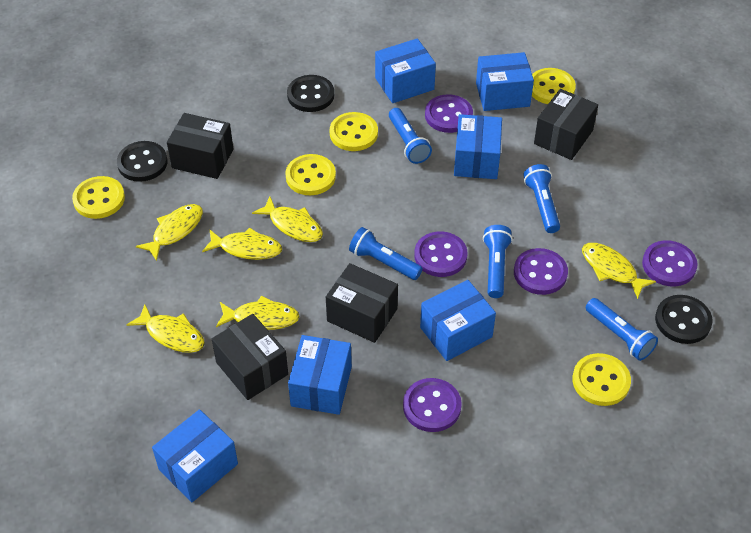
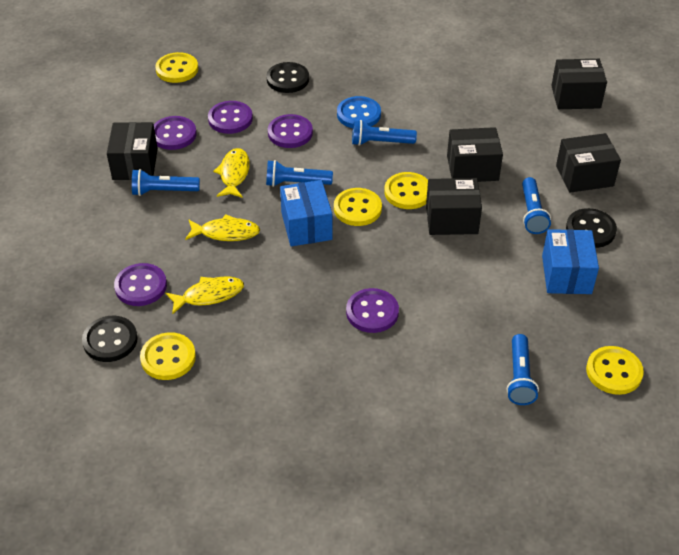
black box: [167,113,233,179] [212,314,288,400] [326,263,398,343] [534,89,598,160] = 4 -> [107,122,158,180] [426,178,482,235] [447,127,503,182] [551,59,607,109] [556,133,621,193] = 5
blue box: [152,409,238,502] [288,335,352,415] [375,38,436,103] [420,280,496,361] [454,114,502,179] [476,52,534,111] = 6 -> [280,180,333,246] [542,229,599,294] = 2
blue button: none = 0 -> [337,96,381,128] = 1
yellow fish: [127,304,205,353] [136,204,203,261] [202,227,282,260] [216,296,300,330] [252,197,323,242] [582,243,656,299] = 6 -> [166,276,244,315] [185,214,260,241] [213,148,250,198] = 3

